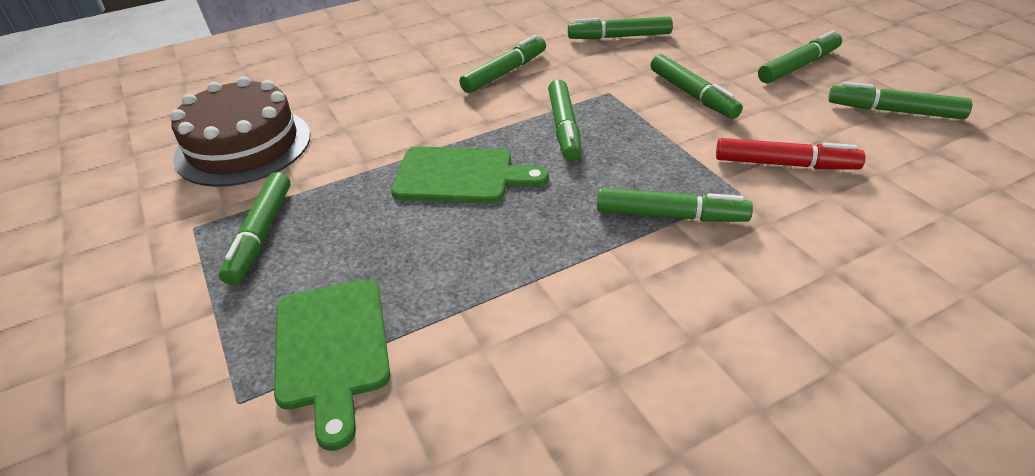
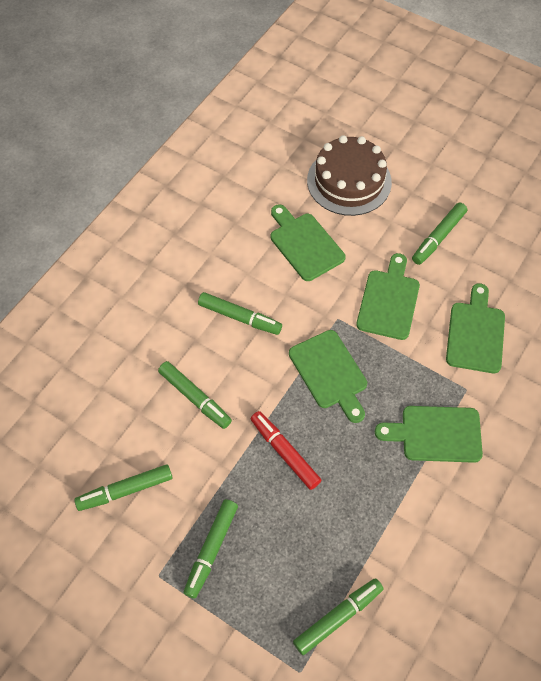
green cutting board: [274,279,390,451] [391,147,549,204] = 2 -> [271,204,346,281] [289,330,367,423] [356,253,420,340] [375,406,483,463] [446,283,505,373] = 5
green marker: [219,172,290,285] [460,35,546,93] [548,79,582,161] [568,16,673,39] [597,188,753,222] [651,54,743,119] [758,30,842,83] [828,82,972,119] = 8 -> [74,464,173,511] [158,361,232,429] [183,499,238,599] [198,292,282,335] [293,578,384,655] [412,203,467,265] = 6

